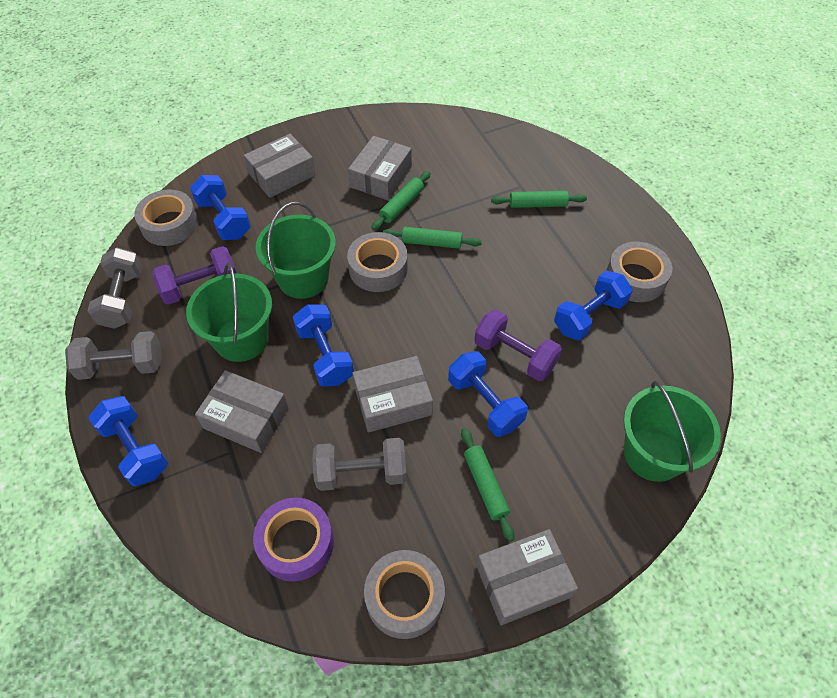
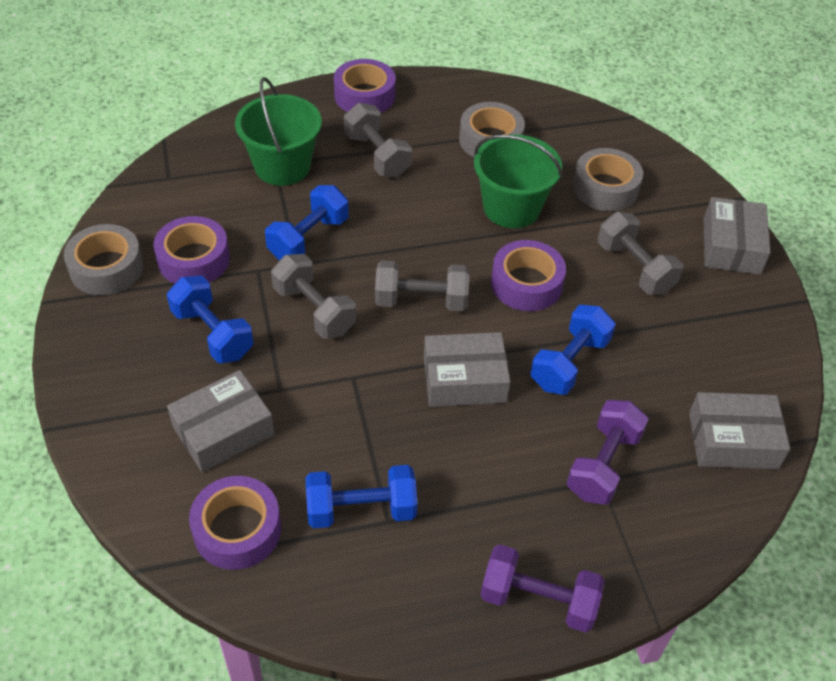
blue dumbbell: [88,396,168,486] [190,175,251,240] [293,304,354,387] [448,351,528,437] [554,270,633,341] = 5 -> [167,276,254,363] [265,185,349,261] [306,465,418,528] [530,305,616,395] = 4
green bucket: [186,262,272,362] [255,202,336,299] [623,381,721,482] = 3 -> [235,77,322,186] [474,134,562,228] = 2
green rolling pin: [371,171,431,230] [383,227,482,249] [461,428,514,542] [491,191,587,208] = 4 -> none = 0
grey box: [195,370,289,453] [244,134,315,198] [348,136,412,200] [352,356,433,433] [476,529,578,625] = 5 -> [167,370,275,472] [424,332,510,407] [689,392,790,469] [704,197,771,275] = 4
grey dumbbell: [65,331,162,380] [87,247,142,329] [312,438,407,491] = 3 -> [271,254,356,339] [344,103,412,178] [375,261,469,311] [598,212,683,295] = 4
grey tape: [134,190,199,246] [347,232,408,292] [364,550,445,639] [607,242,672,302] = 4 -> [64,224,143,295] [459,102,525,157] [573,148,643,211] = 3
purple tape: [253,497,334,582] = 1 -> [153,216,230,284] [189,476,281,570] [334,59,396,113] [491,240,566,311] = 4

